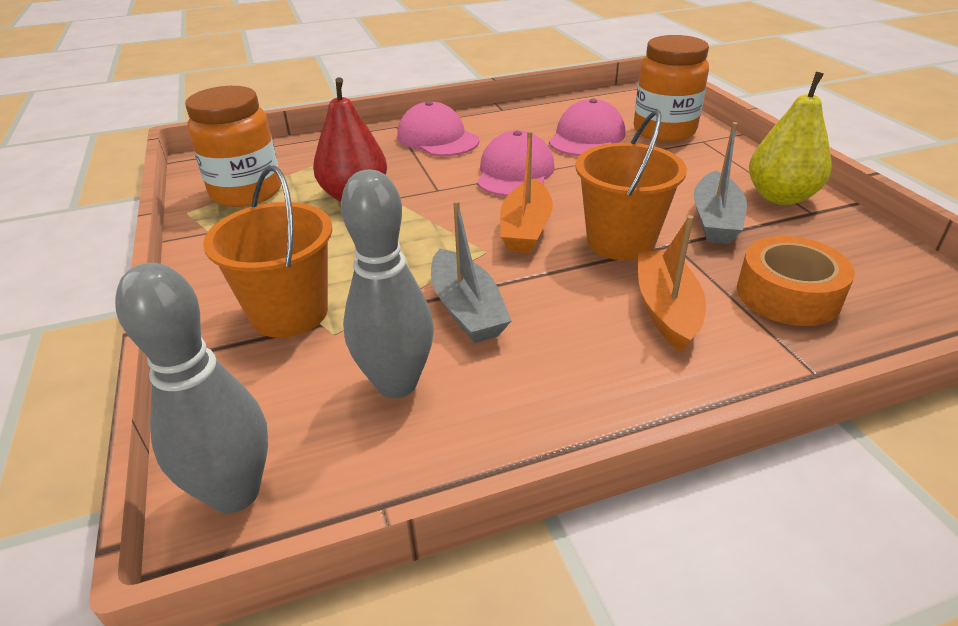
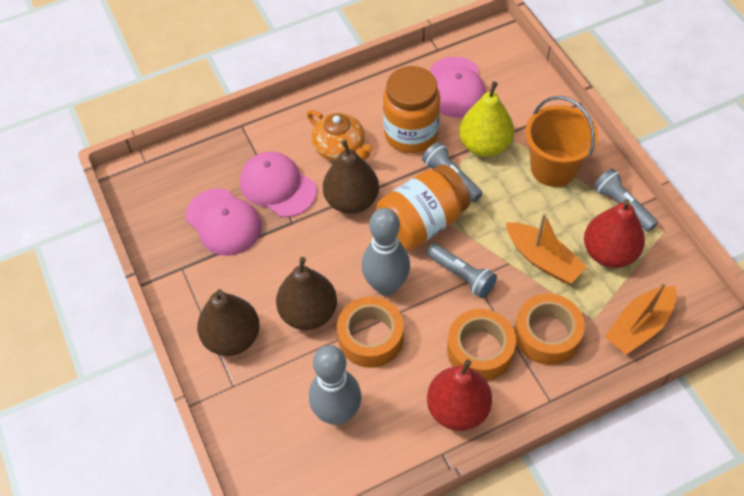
brown pear: none = 0 -> [197,289,260,356] [276,257,337,330] [323,139,379,214] = 3
grey boat: [431,200,512,343] [693,122,747,244] = 2 -> none = 0
grey flashlight: none = 0 -> [422,142,483,202] [426,243,497,298] [593,168,658,232] = 3
orange bucket: [203,166,333,338] [576,110,687,260] = 2 -> [525,96,598,187] = 1
orange tape: [737,236,855,326] = 1 -> [337,296,404,368] [447,309,516,381] [514,294,585,365] = 3
orange teapot: none = 0 -> [307,110,374,161] = 1
red pear: [313,77,387,201] = 1 -> [427,359,492,431] [584,199,645,268] = 2

